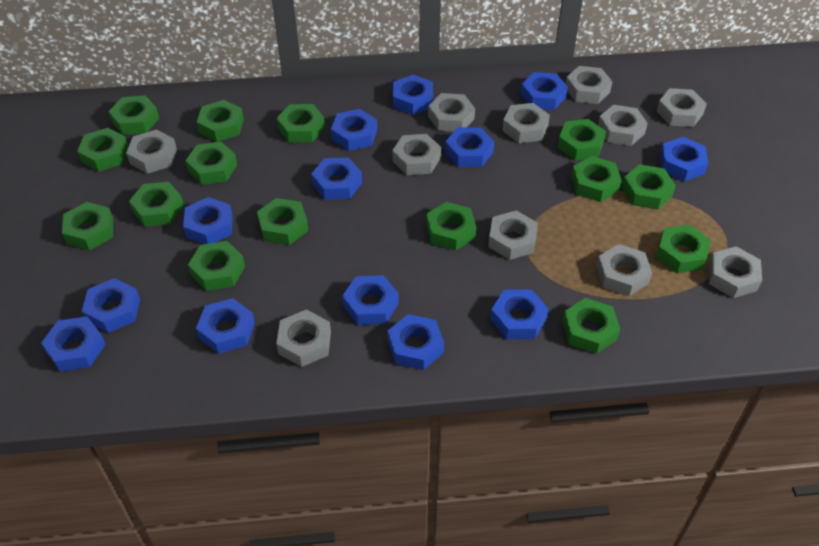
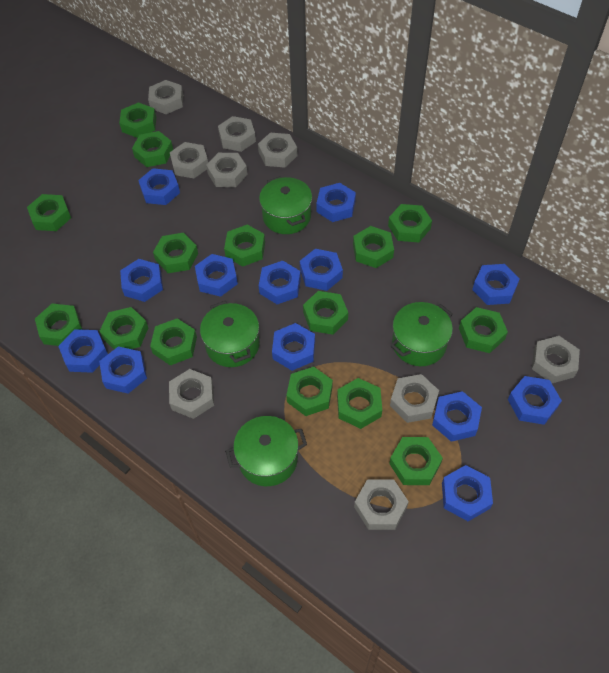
green pot: none = 0 -> [200,301,260,367] [225,416,307,486] [259,176,312,234] [391,302,453,366] = 4
grey nut: [126,129,177,174] [276,309,331,367] [392,134,441,175] [428,93,475,132] [488,210,538,260] [502,103,550,143] [565,66,612,104] [596,244,652,296] [598,105,648,146] [657,88,707,127] [708,246,762,298] = 11 -> [148,80,183,114] [169,369,214,419] [170,142,208,178] [206,153,248,187] [218,116,256,152] [258,133,298,168] [354,479,409,530] [390,374,439,423] [532,336,580,383] = 9

